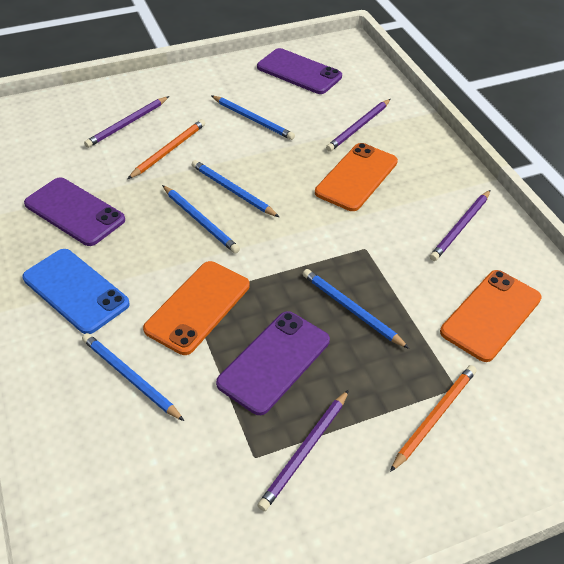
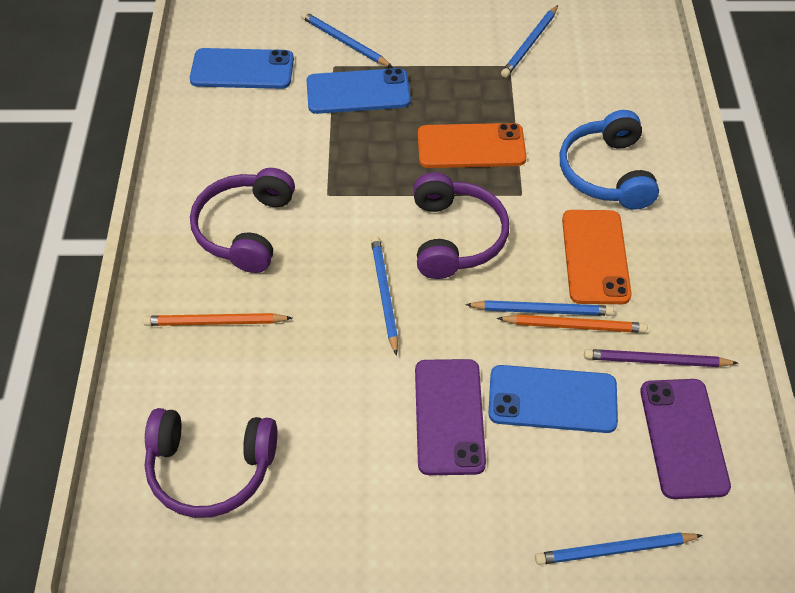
blue headphones: none = 0 -> [560,110,659,210] = 1
blue phone: [22,249,130,334] = 1 -> [190,48,294,89] [306,68,411,114] [488,365,618,433] = 3
orange phone: [143,261,250,355] [315,143,398,211] [440,270,542,362] = 3 -> [418,123,526,168] [562,210,632,304] = 2
purple headphones: none = 0 -> [145,408,277,518] [190,168,295,273] [413,172,509,279] = 3
purple pencil: [84,96,169,148] [257,390,349,511] [326,99,391,152] [430,190,490,261] = 4 -> [584,349,738,367] = 1
purple phone: [24,178,125,246] [216,311,330,415] [257,48,342,94] = 3 -> [415,359,486,475] [640,379,731,499] = 2

